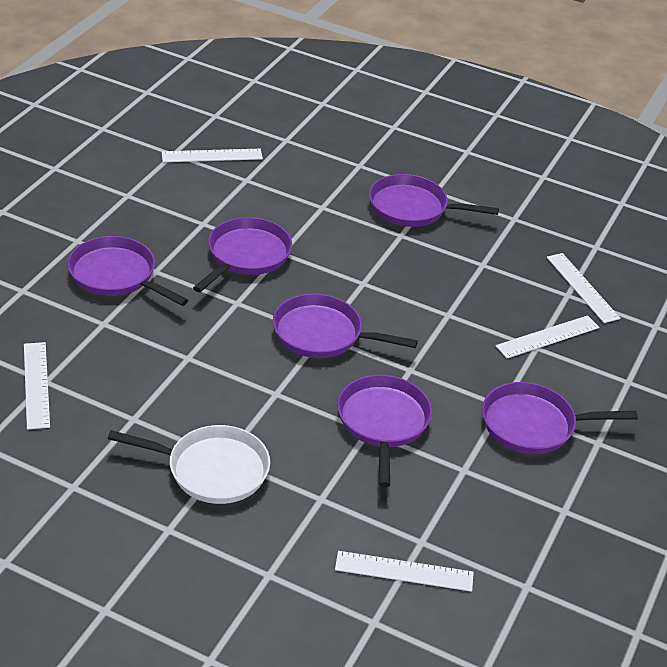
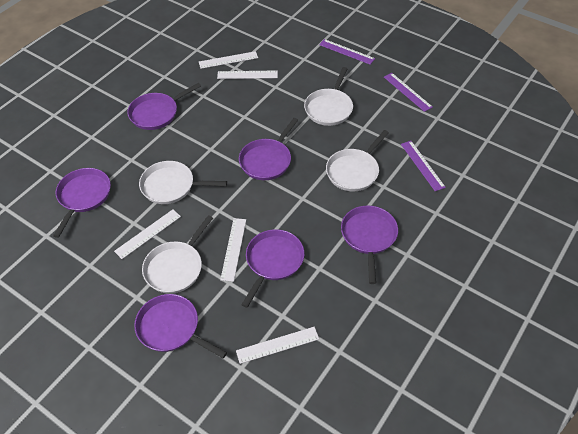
purple ruler: none = 0 -> [319,39,375,64] [384,73,433,112] [401,141,446,191] = 3
white pan: [108,425,270,504] = 1 -> [139,161,227,204] [142,215,213,294] [304,67,353,126] [326,130,389,191] = 4

